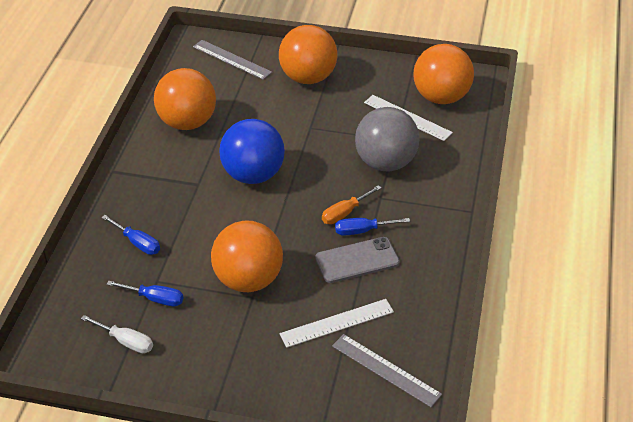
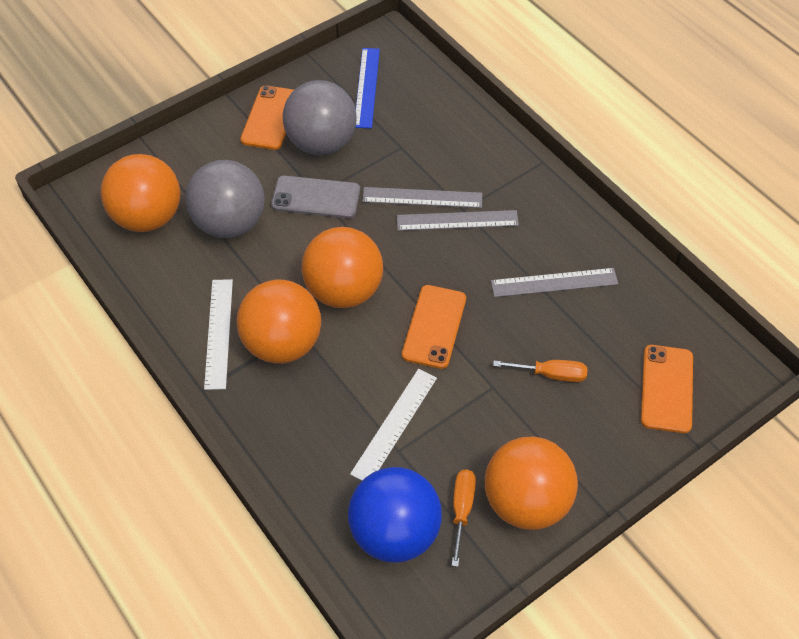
blue ruler: none = 0 -> [355,48,380,128] = 1
blue screwdriver: [101,215,160,255] [106,281,183,306] [335,218,410,236] = 3 -> none = 0
grey ball: [355,107,420,171] = 1 -> [186,160,265,238] [283,80,356,155] = 2
grey ruler: [193,40,272,80] [332,334,442,407] = 2 -> [362,187,482,208] [397,210,519,231] [491,268,618,297] = 3
orange phone: none = 0 -> [240,85,294,150] [402,285,466,369] [641,345,693,433] = 3
orange screwdriver: [322,185,381,224] = 1 -> [451,470,476,567] [493,360,587,382] = 2
white screwdriver: [81,315,153,353] = 1 -> none = 0

